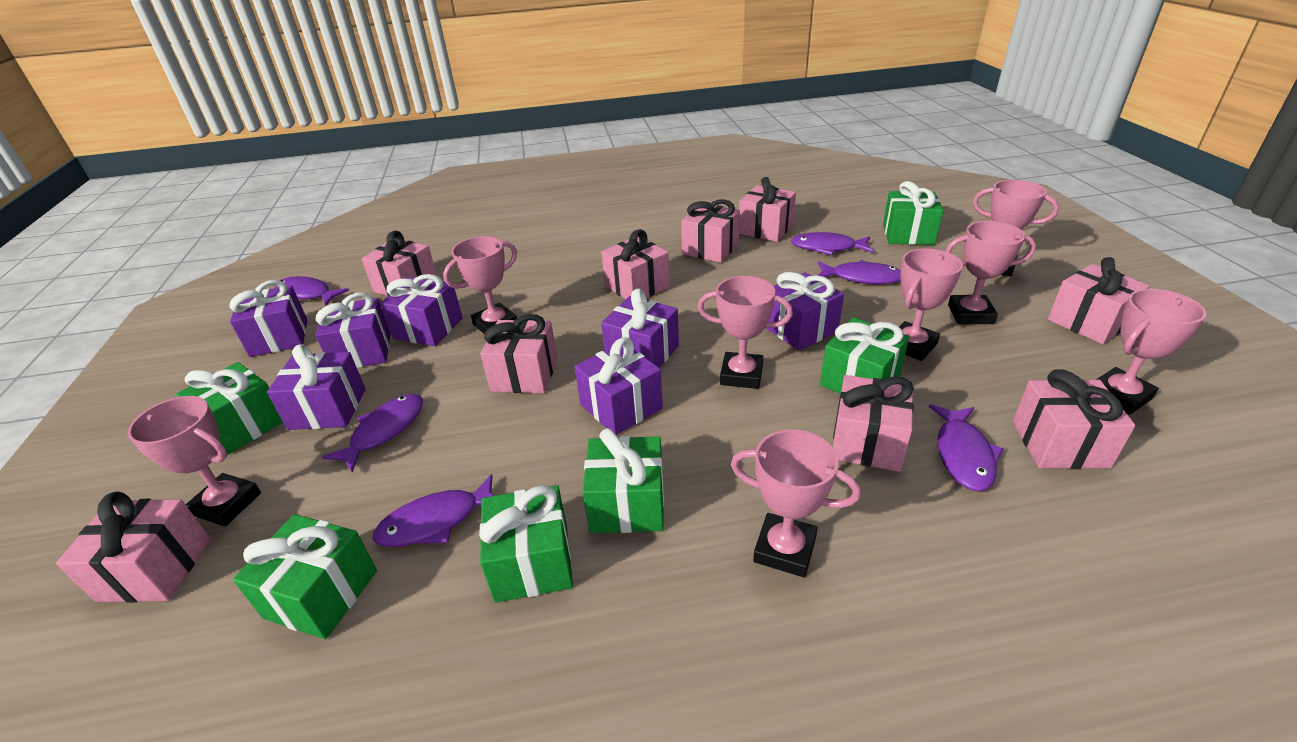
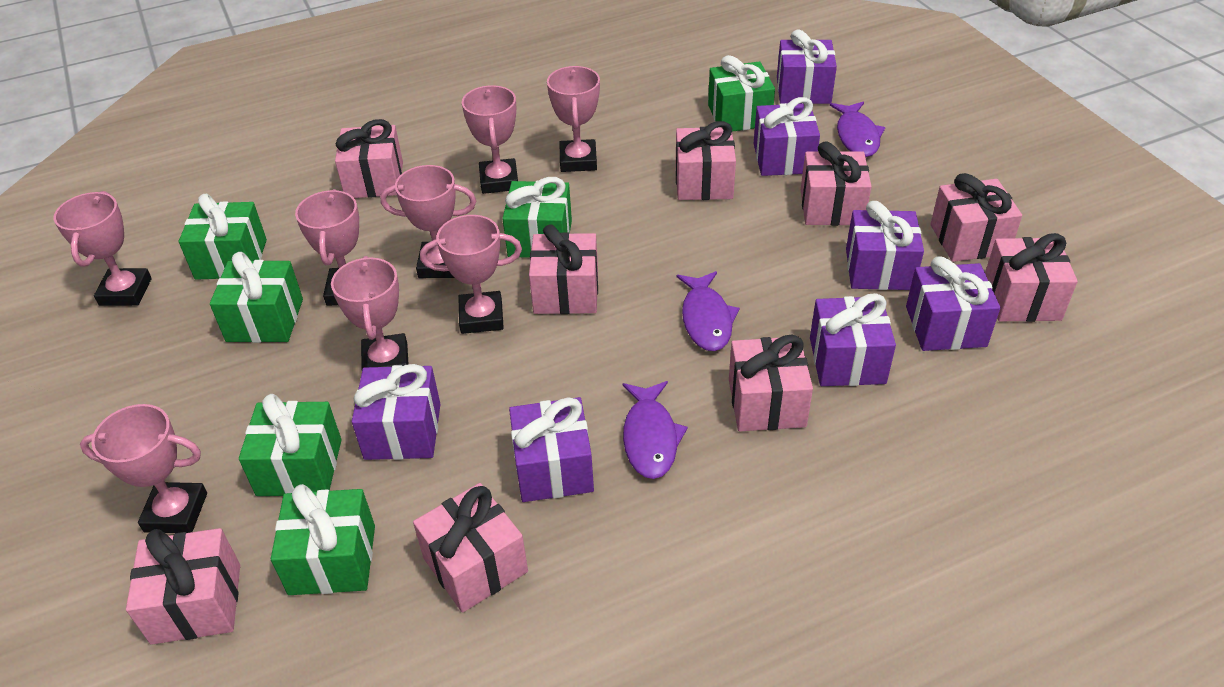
purple fish: [275,276,349,306] [322,394,423,473] [372,474,495,547] [791,232,873,255] [818,260,901,284] [929,404,1003,491] = 6 -> [622,381,688,479] [676,271,740,351] [830,101,885,157] = 3

